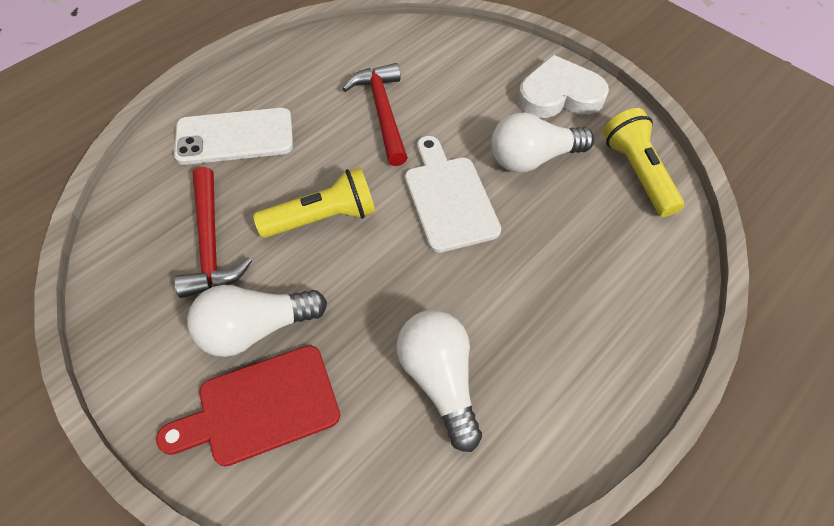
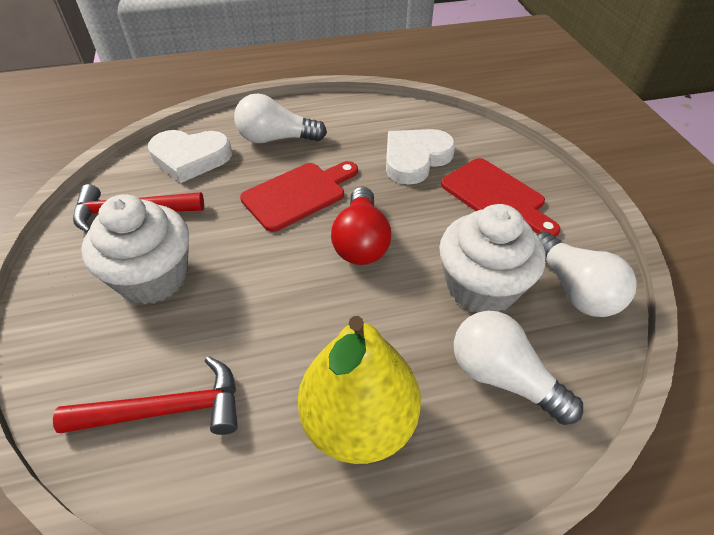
red cutting board: [156,345,340,466] = 1 -> [240,161,358,232] [441,158,560,237] = 2
red light bulb: none = 0 -> [331,187,391,265] = 1
white cupcake: none = 0 -> [81,194,189,304] [439,204,545,313] = 2
white cutting board: [405,136,501,253] = 1 -> none = 0
white heart: [518,55,609,118] = 1 -> [148,130,232,183] [386,129,455,185] = 2
white phone: [174,108,293,165] = 1 -> none = 0
yellow flashlight: [253,167,375,238] [603,108,684,217] = 2 -> none = 0
yellow pear: none = 0 -> [298,316,421,464] = 1

